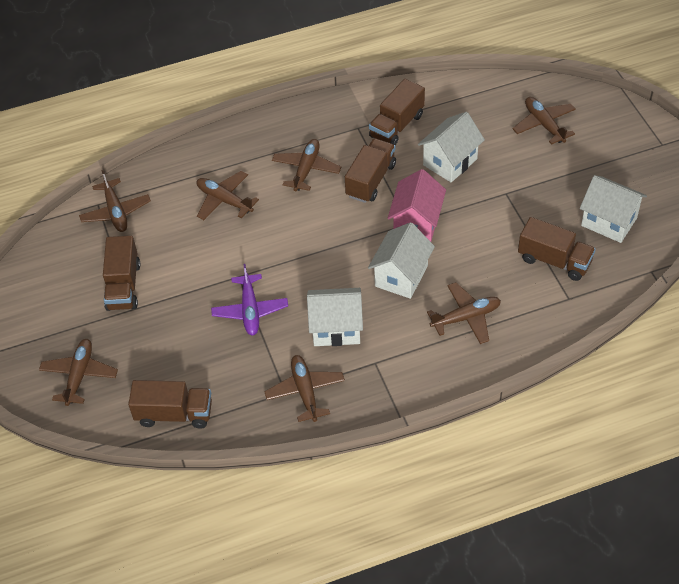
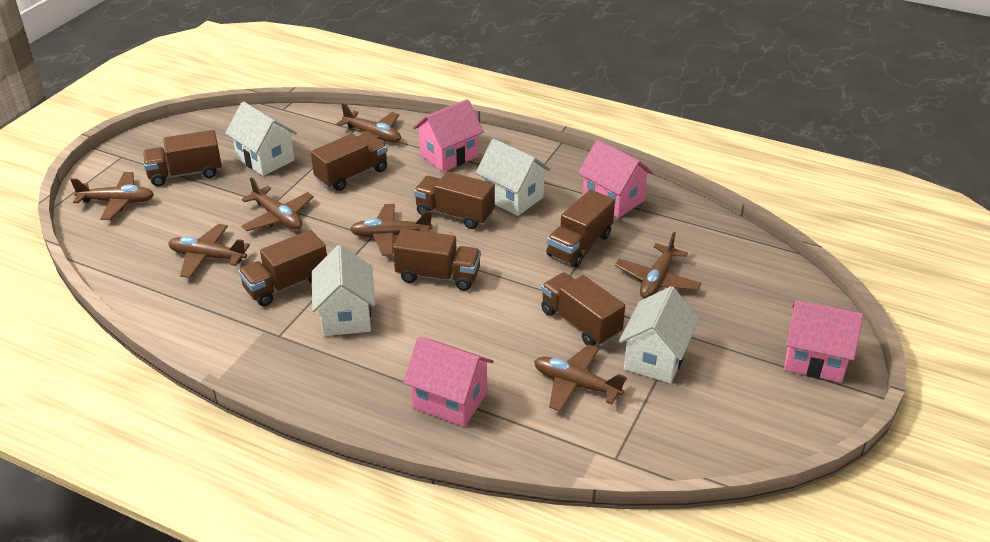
brown truck: [103,236,140,311] [128,380,212,429] [345,138,396,203] [369,79,425,145] [518,217,596,281] = 5 -> [143,130,222,186] [238,230,327,306] [311,133,388,191] [393,229,481,291] [414,172,495,229] [541,272,625,346] [546,189,615,267] = 7
pink house: [388,169,446,242] = 1 -> [403,337,494,427] [413,99,484,172] [578,140,653,218] [784,300,863,383] = 4
purple plane: [211,264,288,335] = 1 -> none = 0

